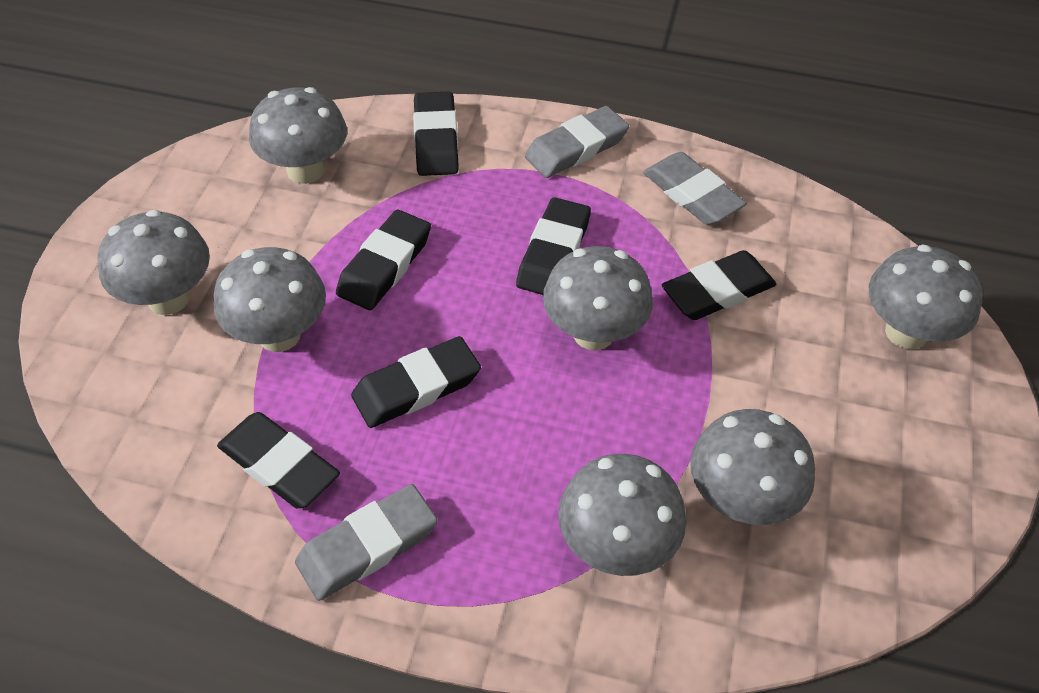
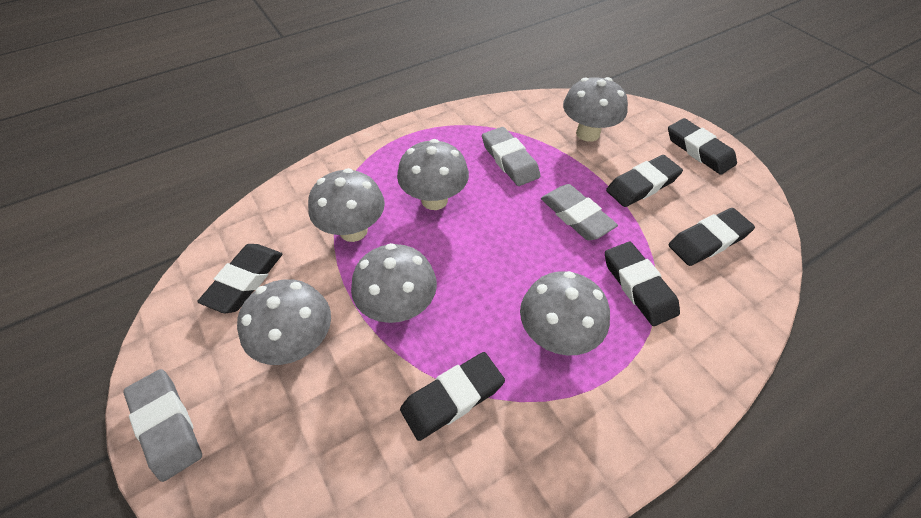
grey mushroom: [98,210,210,315] [214,247,326,352] [249,87,347,184] [543,246,653,350] [558,454,686,576] [690,409,815,525] [869,244,983,349] = 7 -> [237,279,331,365] [308,168,385,242] [351,243,437,323] [397,139,469,210] [520,271,610,355] [563,77,628,142] = 6

